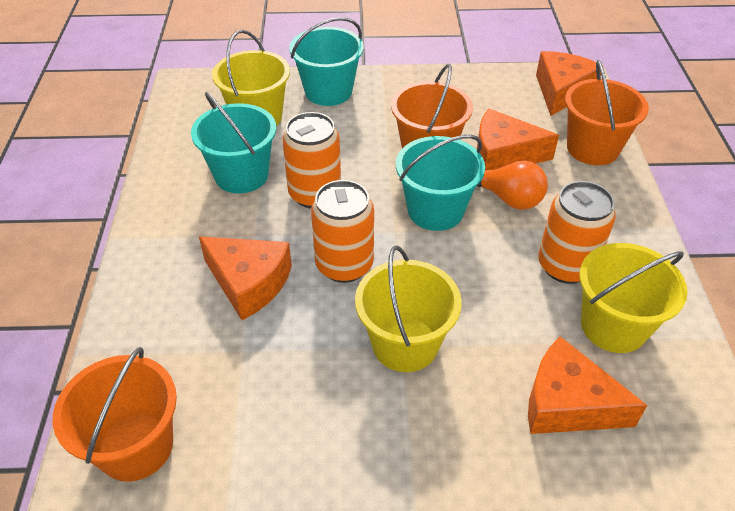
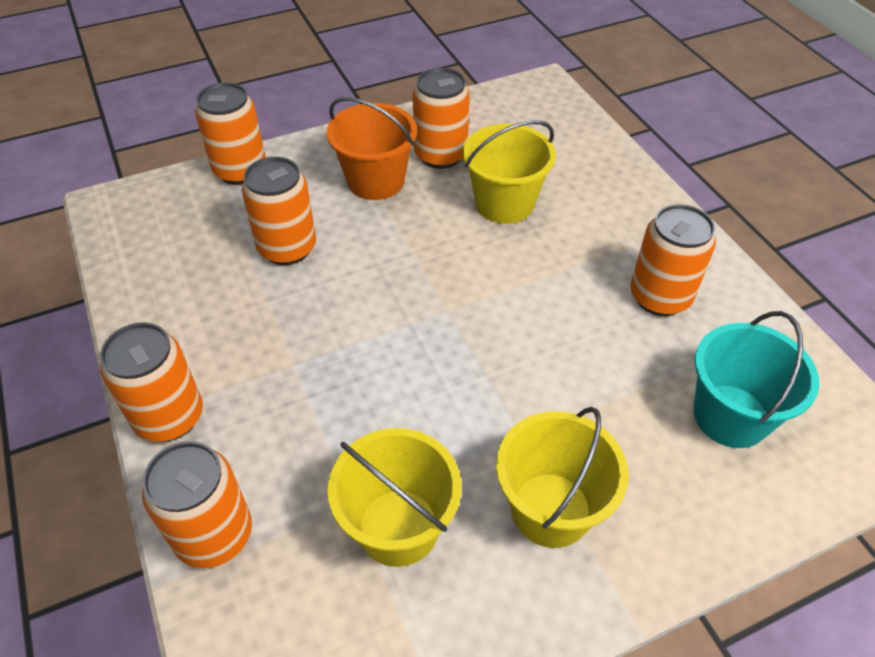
orange bucket: [53,347,177,482] [391,64,473,148] [565,60,649,165] = 3 -> [327,97,417,200] = 1
orange can: [282,112,341,208] [311,180,374,283] [538,181,616,284] = 3 -> [100,322,203,442] [142,441,252,568] [195,82,266,185] [242,157,316,265] [412,68,470,169] [630,204,716,316] = 6
orange cheese: [199,236,292,320] [477,108,559,170] [528,336,648,434] [536,51,603,116] = 4 -> none = 0
orange light bulb: [477,161,548,210] = 1 -> none = 0
turquoise bucket: [191,92,276,194] [289,17,364,106] [396,135,485,231] = 3 -> [693,311,819,448] = 1

